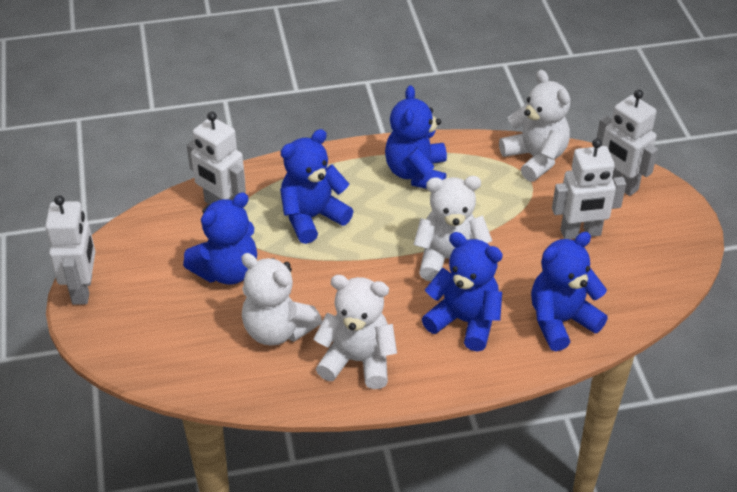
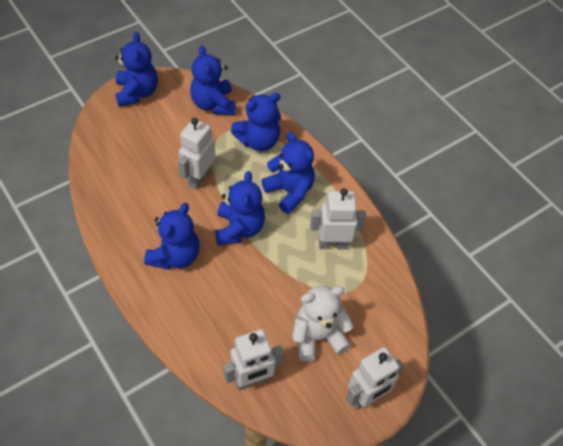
blue teddy bear: [183,192,257,285] [280,129,354,244] [385,85,447,189] [422,232,503,352] [531,232,608,351] = 5 -> [115,32,158,107] [144,203,200,270] [190,45,236,115] [215,171,265,245] [231,93,281,151] [261,132,315,214] = 6
white teddy bear: [241,253,322,346] [314,275,397,389] [413,176,492,281] [499,70,570,182] = 4 -> [292,285,354,362] = 1

